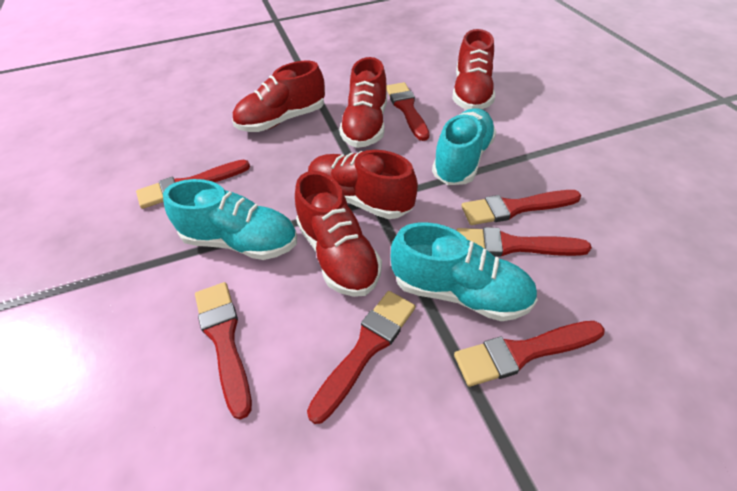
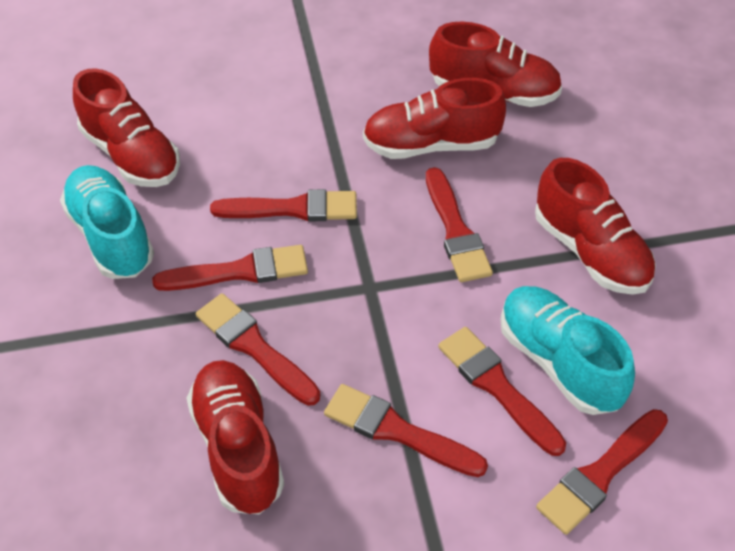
turquoise shoe: [163,179,297,260] [390,222,538,321] [432,108,496,185] = 3 -> [60,165,154,279] [500,286,635,415] = 2

